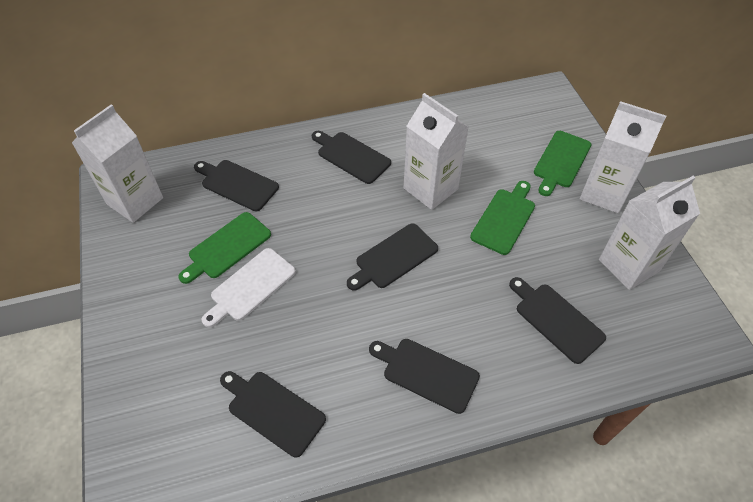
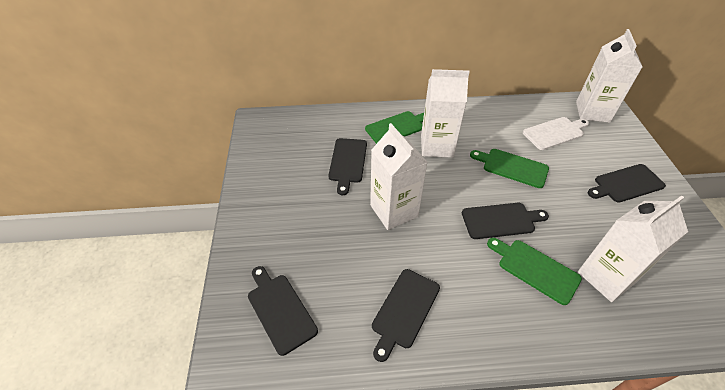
black cutting board: [194,160,279,211] [220,371,326,458] [312,131,391,184] [347,223,438,291] [369,339,480,414] [509,277,606,364] = 6 -> [248,266,318,356] [328,138,367,195] [372,269,440,362] [462,203,549,239] [588,164,666,203] = 5

